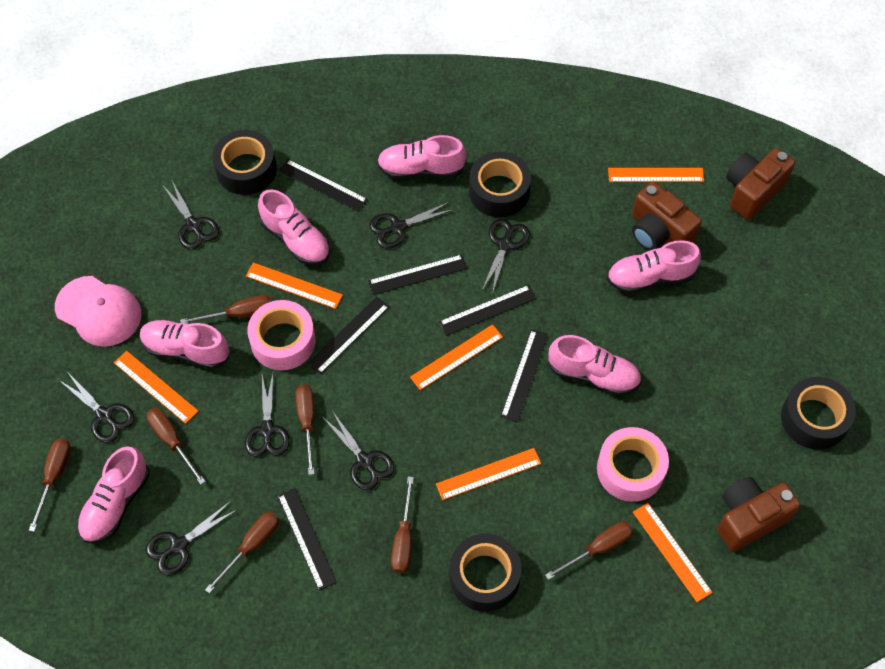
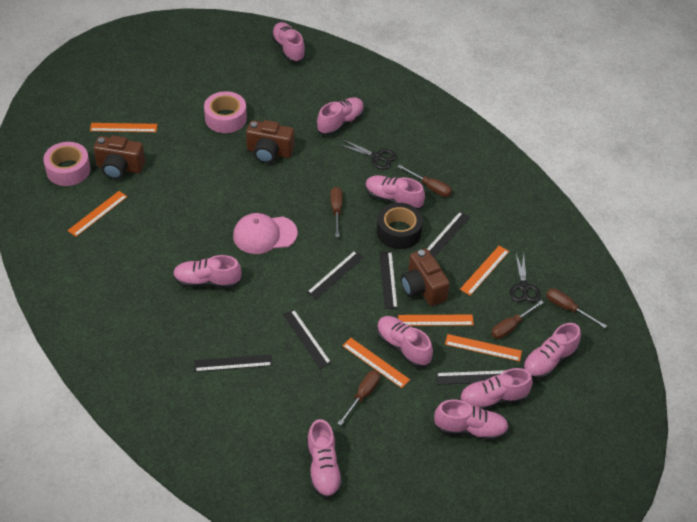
black scissors: [59,373,134,443] [146,501,237,575] [163,181,219,249] [245,374,290,457] [324,412,395,490] [369,202,455,248] [482,219,530,295] = 7 -> [339,139,397,170] [510,253,541,303] = 2
black tape: [212,130,277,195] [450,534,522,612] [469,152,531,217] [781,377,856,450] = 4 -> [377,203,423,249] = 1
brown screwdriver: [29,438,71,532] [147,408,206,485] [180,295,271,323] [205,512,279,594] [295,385,314,475] [391,477,414,573] [545,521,633,580] = 7 -> [330,187,342,237] [337,370,380,426] [398,165,452,197] [491,300,544,339] [546,288,607,328] = 5
pink shoe: [77,446,149,543] [140,320,229,369] [258,189,330,265] [377,135,466,179] [548,335,641,396] [607,240,701,293] = 6 -> [173,255,242,288] [271,22,306,63] [307,419,343,499] [317,97,364,136] [365,175,425,210] [377,316,433,368] [434,400,509,441] [459,368,533,410] [523,323,581,379] = 9

